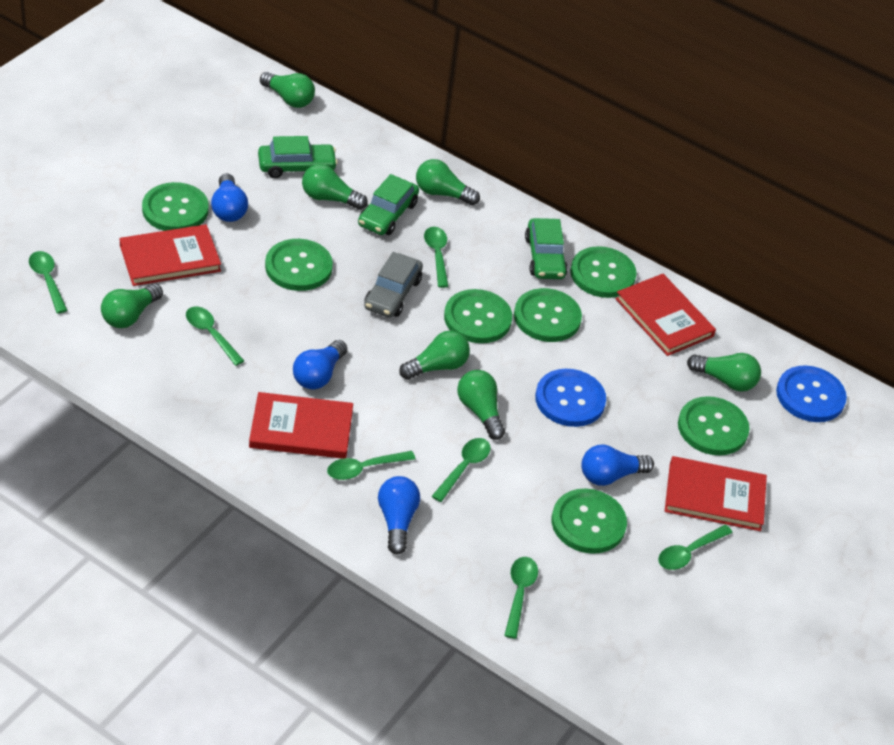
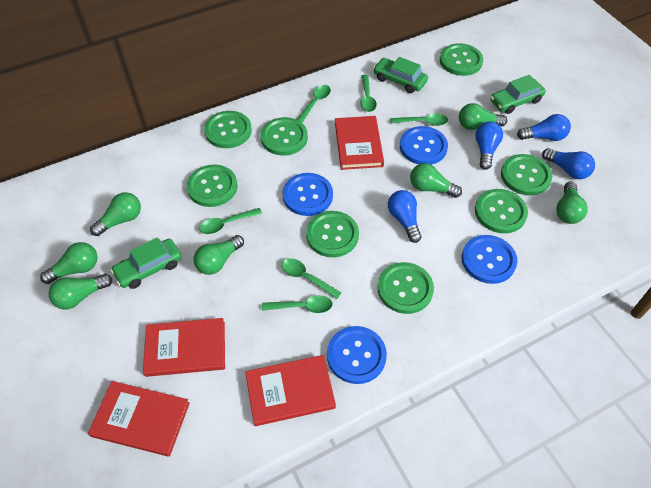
blue button: [535,369,606,427] [776,365,847,422] = 2 -> [283,173,333,216] [327,326,387,384] [400,126,448,165] [462,235,518,284] = 4
green button: [142,182,209,231] [265,239,333,291] [444,289,512,343] [514,288,582,342] [552,488,627,554] [570,246,637,298] [678,396,750,455] = 7 -> [187,165,237,207] [204,111,252,148] [260,117,308,156] [306,211,359,257] [377,262,434,314] [440,43,483,76] [475,189,528,233] [501,154,552,196] = 8
green spoon: [29,251,68,313] [186,307,244,366] [327,451,415,480] [424,227,449,288] [432,438,491,502] [504,557,538,639] [658,525,733,570] = 7 -> [199,208,262,234] [262,295,333,313] [281,258,341,299] [297,85,331,123] [360,75,377,112] [390,113,448,126] = 6
grey car: [364,252,423,318] = 1 -> none = 0

